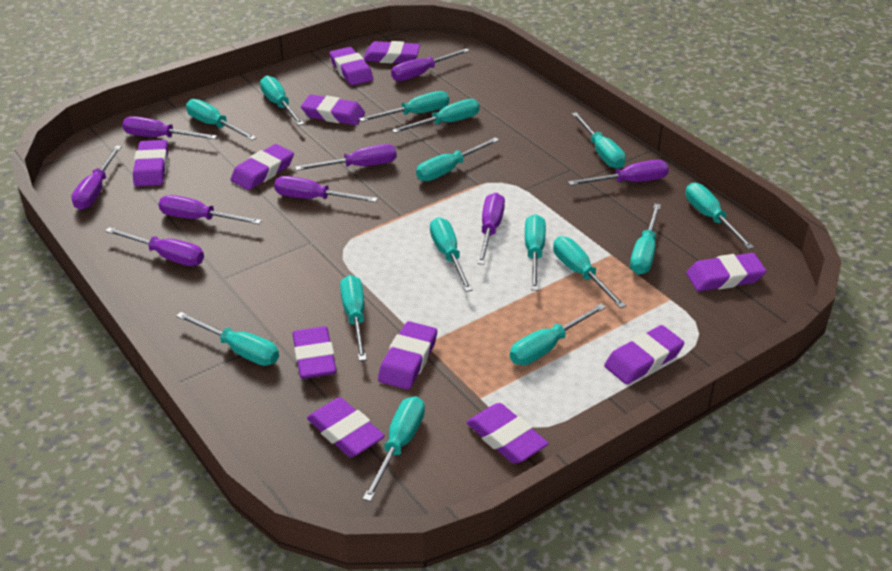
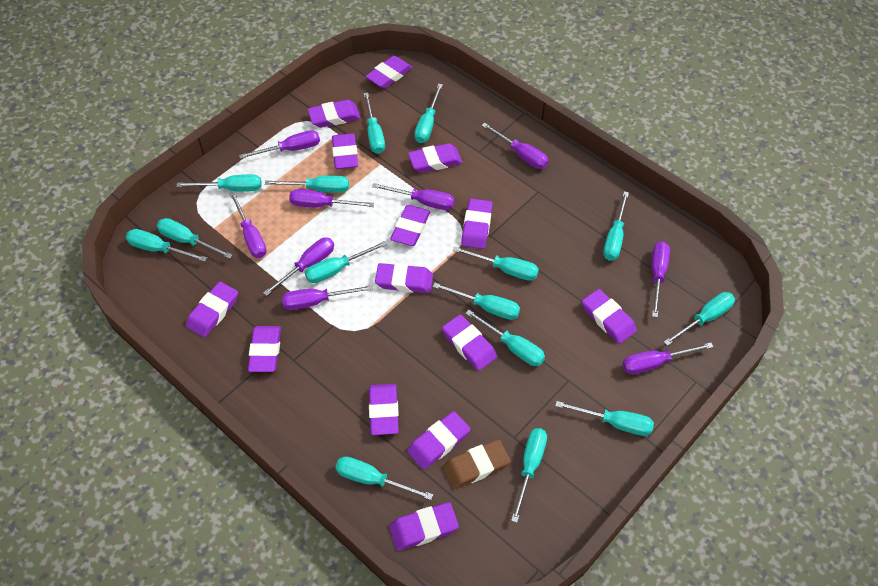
brown eraser: none = 0 -> [443,439,510,489] = 1
purple eraser: [133,140,168,186] [230,144,294,190] [293,326,337,379] [301,94,365,125] [307,397,385,457] [329,47,373,85] [364,41,420,63] [378,321,437,389] [466,403,549,464] [604,325,685,384] [686,253,766,291] = 11 -> [186,282,238,337] [248,326,281,372] [307,100,361,128] [332,133,358,169] [365,55,413,89] [369,384,399,435] [375,263,433,293] [389,502,459,551] [390,205,430,246] [407,411,471,470] [408,143,462,173] [442,315,497,371] [461,199,493,249] [582,289,637,344] = 14

